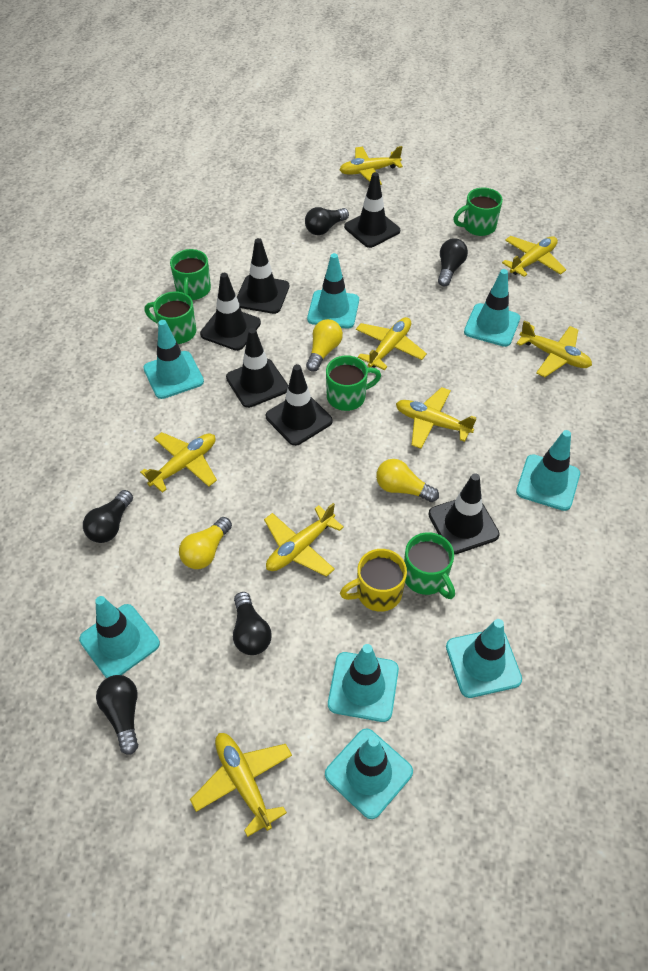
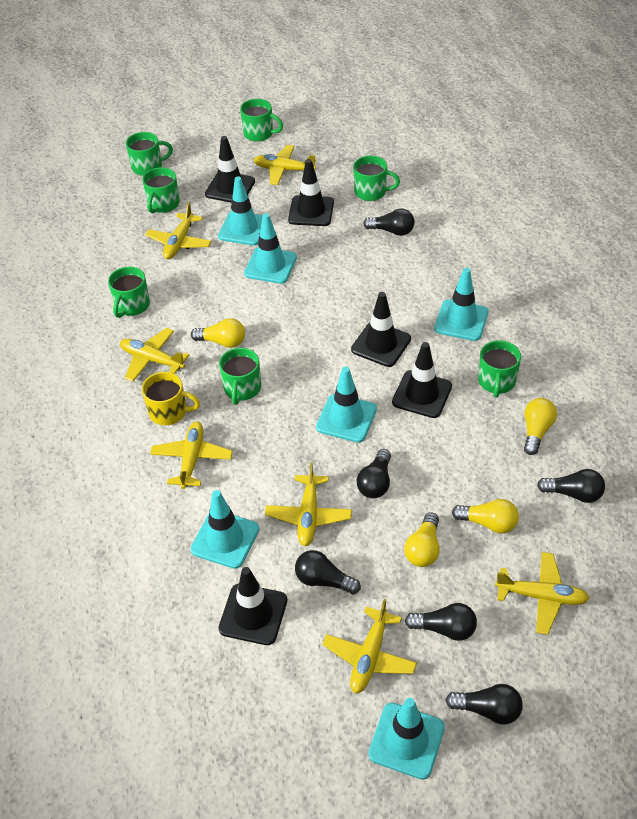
black light bulb: [83,490,133,543] [96,675,138,755] [233,592,272,655] [305,207,349,235] [438,238,468,286] = 5 -> [295,550,361,594] [357,449,391,498] [363,209,415,236] [405,603,477,641] [446,684,523,725] [537,469,605,503] = 6
black traffic cone: [200,273,261,351] [226,328,288,408] [237,238,289,314] [266,364,333,446] [344,172,400,248] [428,473,500,554] = 6 -> [205,136,255,203] [218,567,287,645] [288,159,334,226] [351,292,411,367] [392,342,452,418] = 5
green mug: [144,291,196,344] [170,249,211,300] [326,356,381,411] [404,532,455,599] [453,188,503,236] = 5 -> [108,267,150,318] [126,132,173,176] [142,167,180,213] [219,348,261,405] [240,99,283,142] [353,156,400,201] [478,340,521,398] = 7
turquoise traffic cone: [79,596,160,678] [143,320,204,399] [307,253,359,329] [325,729,413,819] [328,644,399,722] [446,619,522,698] [464,269,520,347] [516,430,580,511] = 8 -> [191,490,259,569] [218,176,263,245] [244,213,297,284] [316,366,377,442] [368,698,445,780] [434,268,489,341] = 6
yellow light bulb: [179,517,232,569] [306,319,343,372] [376,459,439,502] = 3 -> [191,318,245,348] [404,512,440,567] [452,499,519,534] [524,398,557,455] = 4
yellow plane: [140,432,217,493] [190,733,292,837] [264,503,344,577] [339,146,403,185] [356,317,427,370] [396,387,477,449] [502,236,566,277] [516,320,592,377] = 8 -> [120,328,189,382] [145,202,212,259] [150,421,233,489] [254,145,316,185] [265,462,352,546] [322,599,417,693] [495,552,590,635] = 7

